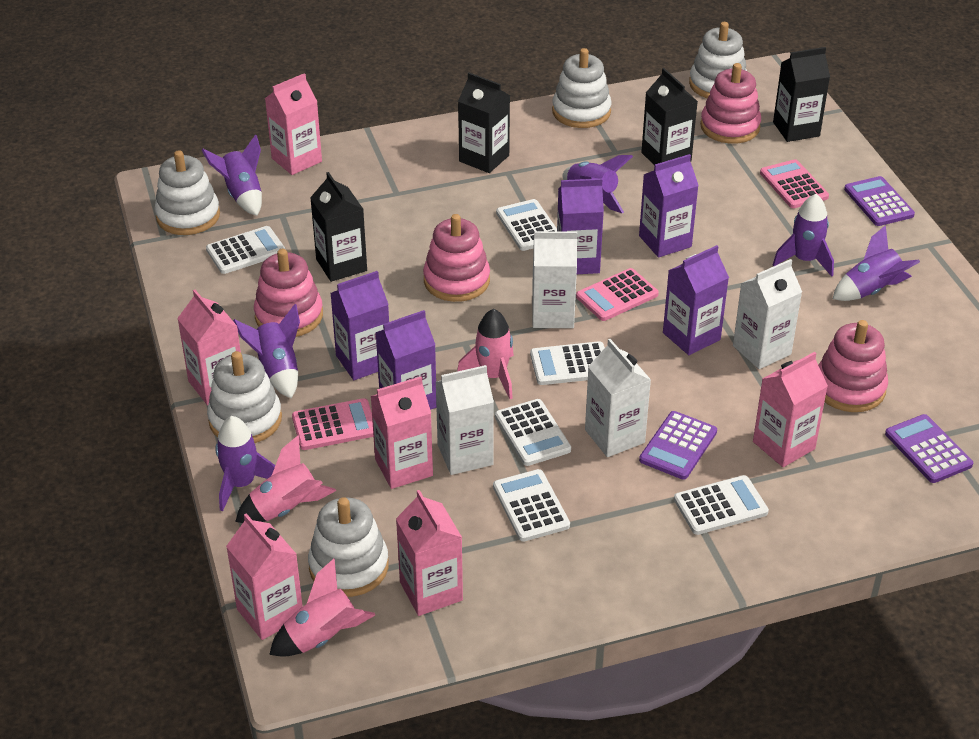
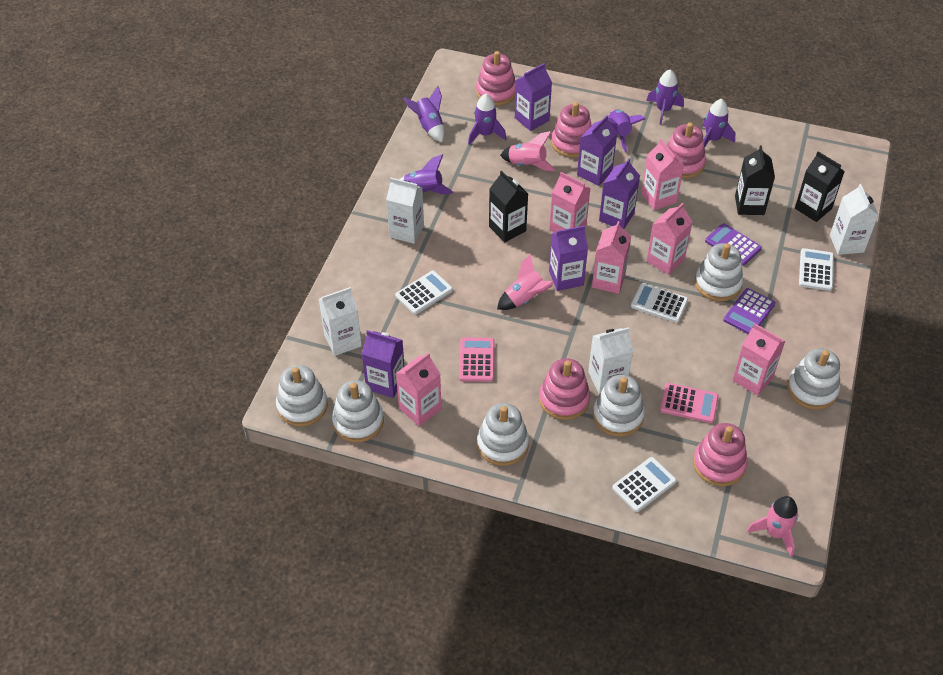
black carton: [310,172,367,282] [458,73,510,173] [641,68,698,165] [773,47,830,142] = 4 -> [489,170,528,242] [735,146,775,215] [795,151,845,222] = 3
pink calculator: [292,398,374,450] [576,268,659,321] [760,159,829,208] = 3 -> [459,337,495,382] [660,383,719,423] = 2
pink stacking toy: [254,249,323,337] [423,214,490,302] [700,63,761,144] [818,320,888,412] = 4 -> [476,51,516,106] [539,358,590,420] [551,102,592,158] [667,123,706,179] [693,423,747,486] = 5
purple calculator: [639,411,717,480] [844,176,915,226] [885,414,973,483] = 3 -> [705,223,762,266] [723,288,776,334] = 2
white calculator: [206,226,285,274] [493,469,570,542] [495,399,571,466] [496,199,557,251] [530,341,605,385] [674,475,769,535] = 6 -> [395,271,453,315] [612,457,677,512] [631,283,688,323] [799,248,834,291] = 4
white stacking toy: [154,150,220,235] [207,351,282,443] [308,497,389,597] [552,48,611,128] [689,22,747,98] = 5 -> [276,365,328,427] [332,380,384,443] [477,403,529,466] [593,375,645,437] [695,243,743,301] [787,348,840,410] = 6

